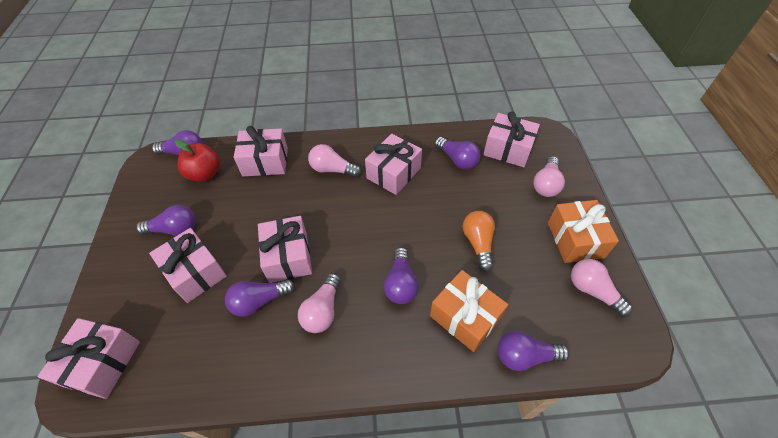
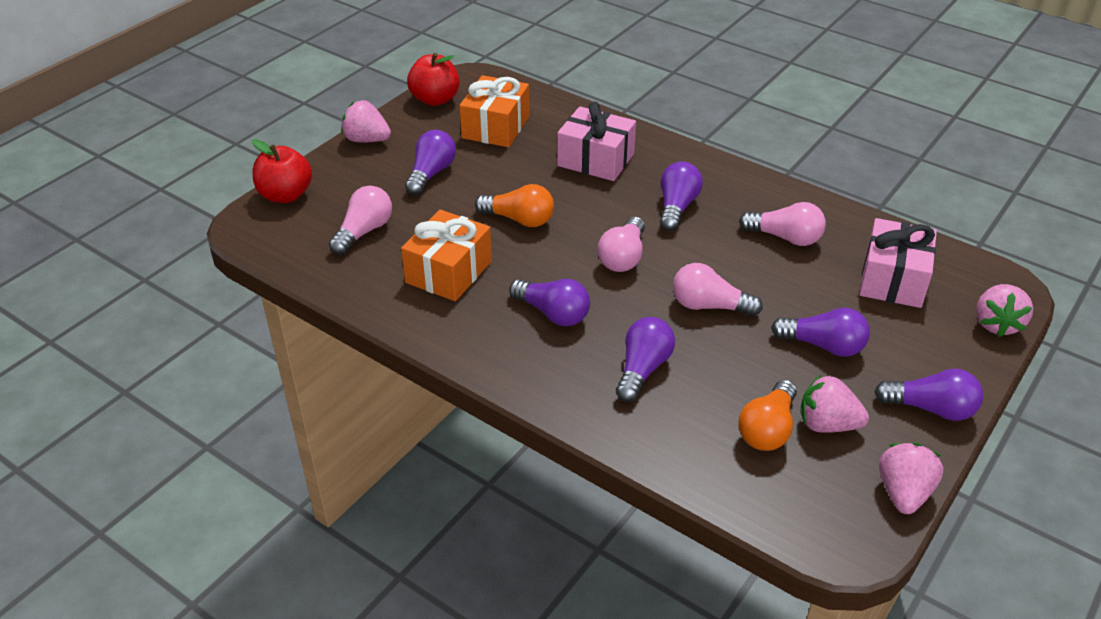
orange light bulb: [463,211,495,272] = 1 -> [475,184,554,227] [738,379,797,451] = 2
pink gift: [37,318,140,399] [149,228,227,303] [234,126,288,176] [258,216,312,283] [365,134,422,195] [483,111,540,167] = 6 -> [557,102,636,181] [859,218,937,308] = 2
pink strawberry: none = 0 -> [341,100,391,143] [800,375,869,433] [879,443,943,514] [976,284,1033,337] = 4
red apple: [175,139,220,182] = 1 -> [252,139,312,203] [407,53,460,106] = 2

